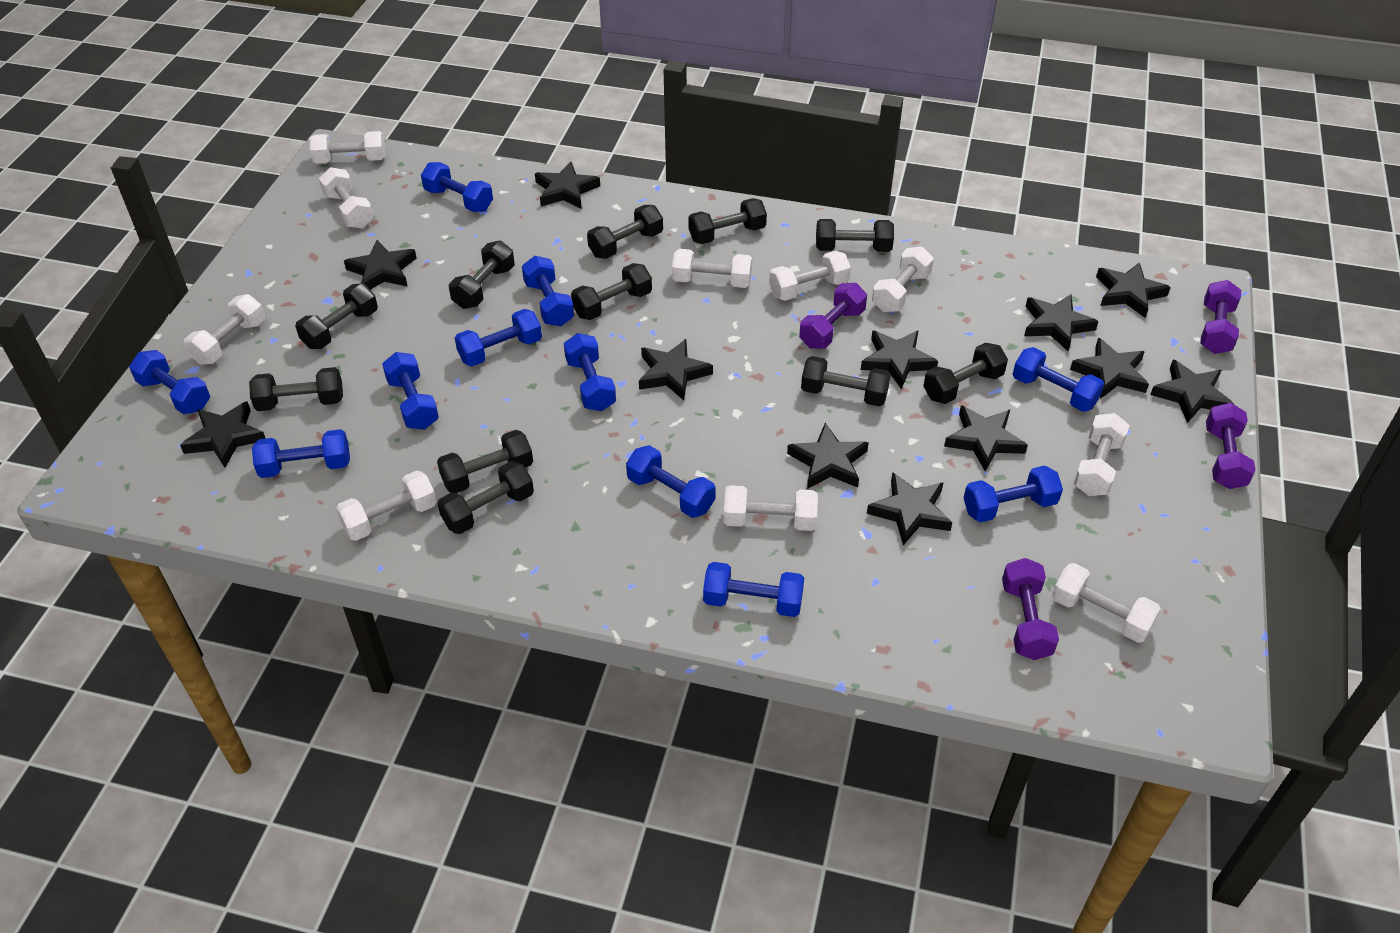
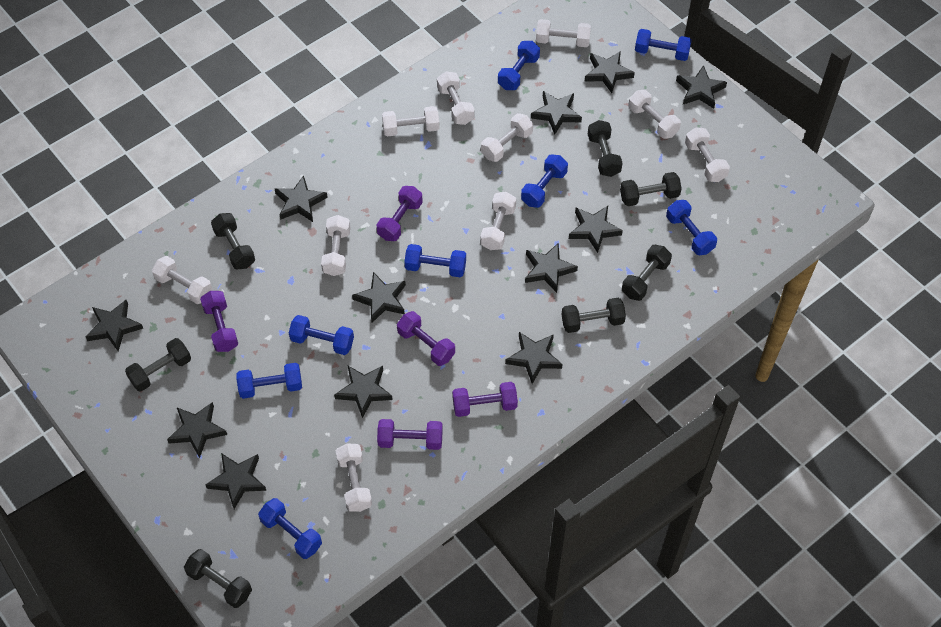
black dumbbell: [249,367,343,411] [295,284,378,349] [437,430,533,493] [437,461,534,534] [449,241,515,309] [571,263,652,320] [587,205,663,259] [688,198,767,244] [801,356,891,406] [816,219,894,252] [923,343,1008,404] = 11 -> [125,338,191,391] [184,549,252,608] [211,213,255,269] [561,298,626,333] [588,120,622,177] [620,172,682,206] [622,245,672,301] = 7
blue dumbbell: [129,350,210,414] [252,429,350,478] [382,352,439,429] [421,162,493,212] [455,309,542,366] [522,256,574,326] [564,333,616,411] [626,445,716,518] [703,562,804,617] [964,465,1063,522] [1013,347,1104,412] = 11 -> [237,363,302,399] [258,498,322,559] [289,315,354,355] [404,244,466,277] [498,41,540,90] [521,155,568,208] [635,29,692,61] [666,200,717,255] = 8
purple dumbbell: [799,283,867,349] [1002,558,1059,660] [1200,280,1241,354] [1206,403,1256,489] = 4 -> [200,291,238,352] [376,186,423,241] [377,419,443,450] [397,311,455,366] [452,382,518,417] = 5

